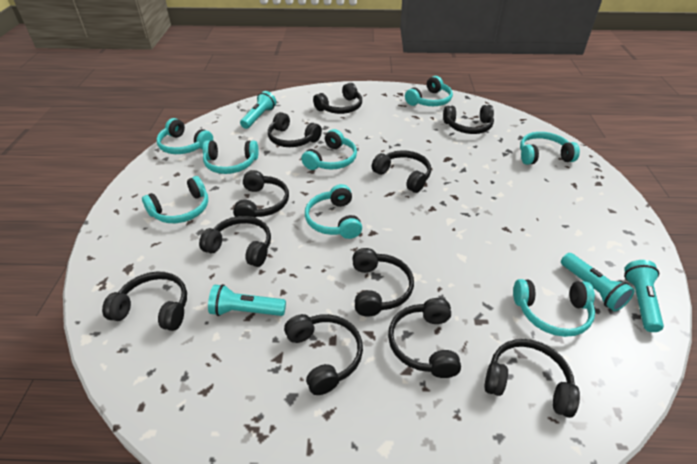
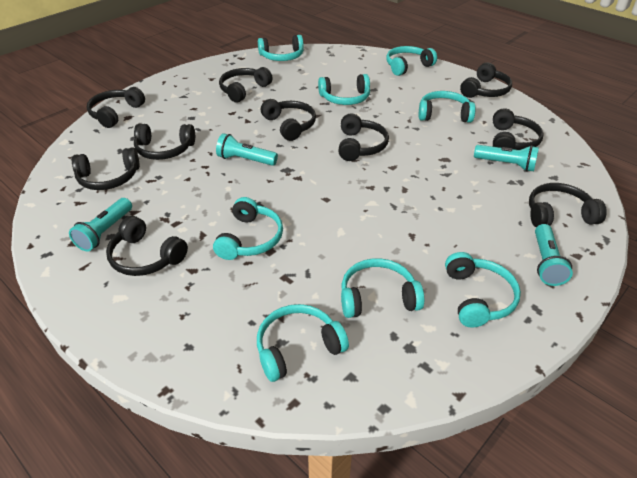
black headphones: [102,271,187,331] [199,216,271,267] [233,170,289,217] [268,112,322,147] [284,314,363,395] [313,83,362,114] [352,248,414,317] [372,150,431,193] [388,298,461,378] [443,105,494,134] [484,339,580,418] = 11 -> [72,147,140,190] [86,87,145,128] [106,216,188,276] [134,124,195,160] [219,67,272,103] [261,99,316,141] [338,113,389,161] [460,62,512,98] [493,108,544,150] [529,183,607,227] = 10

